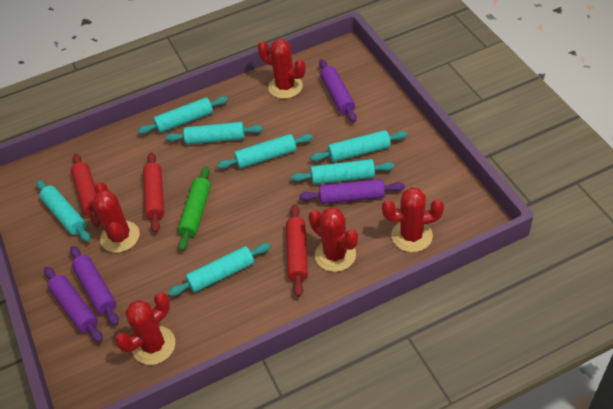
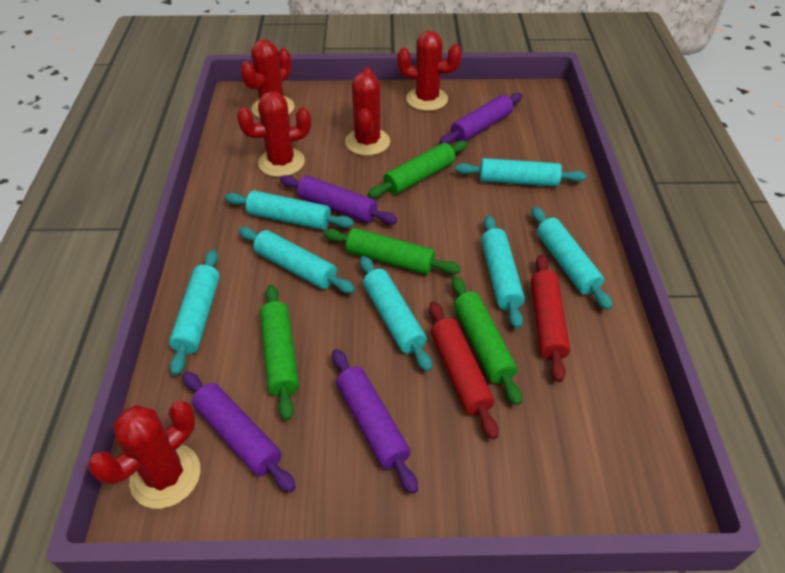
green rolling pin: [178,166,211,251] = 1 -> [260,285,299,420] [323,228,460,275] [368,140,468,198] [452,276,522,405] = 4
red rolling pin: [71,153,100,227] [143,153,164,233] [286,204,308,297] = 3 -> [429,301,498,439] [531,255,570,382] = 2

